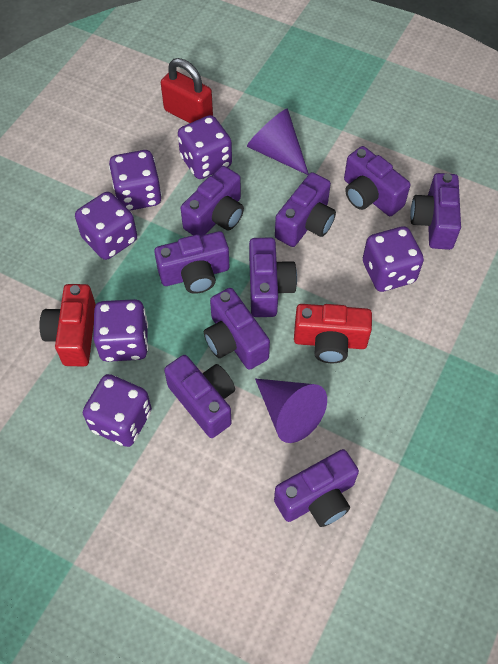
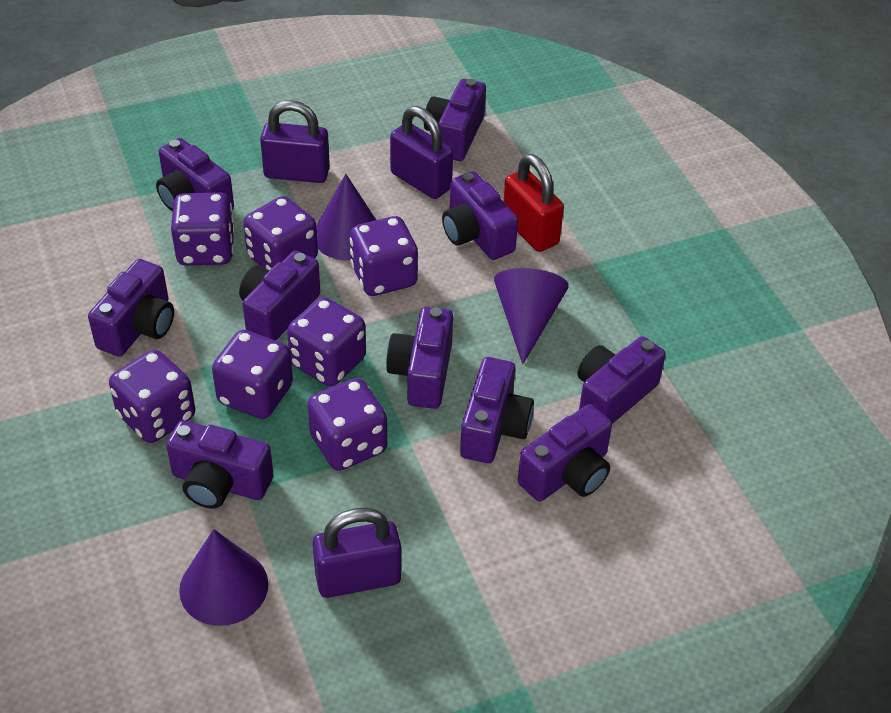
purple camera: [154,231,229,294] [164,355,235,438] [181,166,244,236] [204,288,270,370] [249,237,297,317] [274,449,359,527] [275,172,336,247] [344,146,410,216] [410,173,461,250] = 9 -> [88,259,174,357] [156,138,234,211] [166,420,274,509] [239,250,320,341] [386,307,453,409] [424,79,486,161] [442,171,518,260] [460,357,534,463] [518,404,612,502] [577,336,666,424] = 10
purple cone: [247,109,309,175] [255,378,327,443] = 2 -> [179,529,268,626] [316,174,376,260] [494,268,569,365] = 3
purple dice: [75,192,137,260] [83,374,152,447] [93,299,148,362] [109,150,162,211] [178,115,232,179] [363,226,424,292] = 6 -> [109,350,195,443] [171,192,235,266] [212,330,293,419] [243,196,318,270] [287,297,366,386] [308,378,387,471] [350,216,418,296] = 7
purple padlock: none = 0 -> [260,100,330,183] [313,508,401,598] [390,106,453,199] = 3
red camera: [39,284,96,366] [294,304,372,363] = 2 -> none = 0

